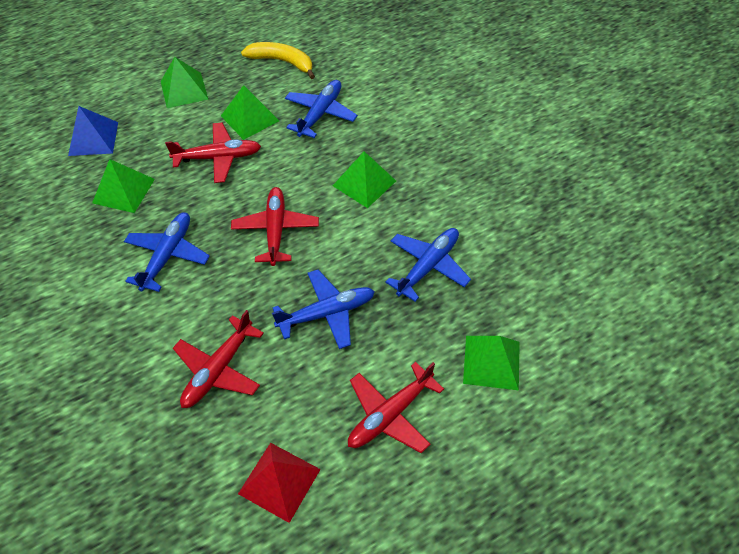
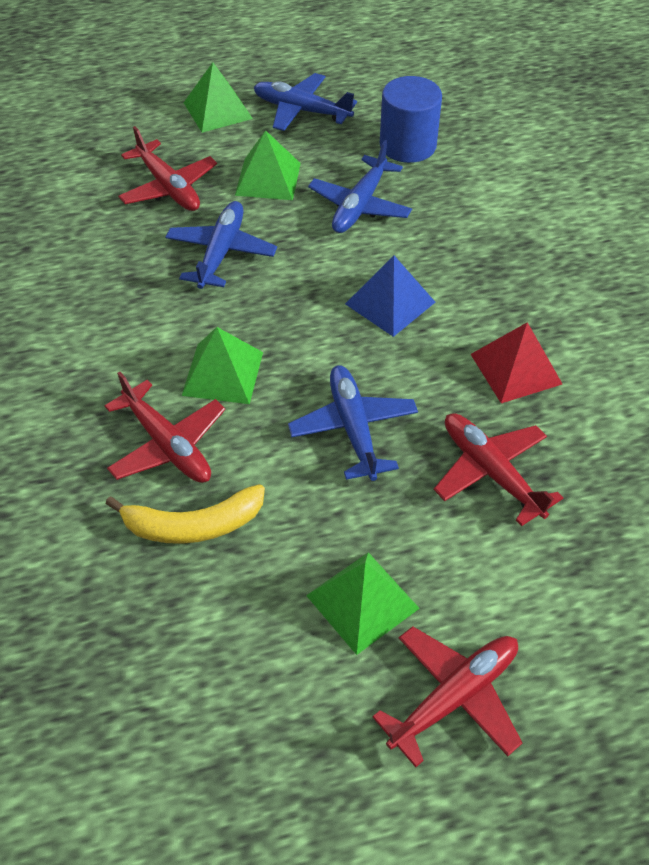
blue cylinder: none = 0 -> [380,76,442,163] = 1
green pyramid: [92,159,155,213] [161,57,208,108] [221,85,279,140] [332,151,396,208] [463,336,520,390] = 5 -> [182,327,263,404] [184,62,253,133] [235,130,301,200] [306,552,420,655] = 4

